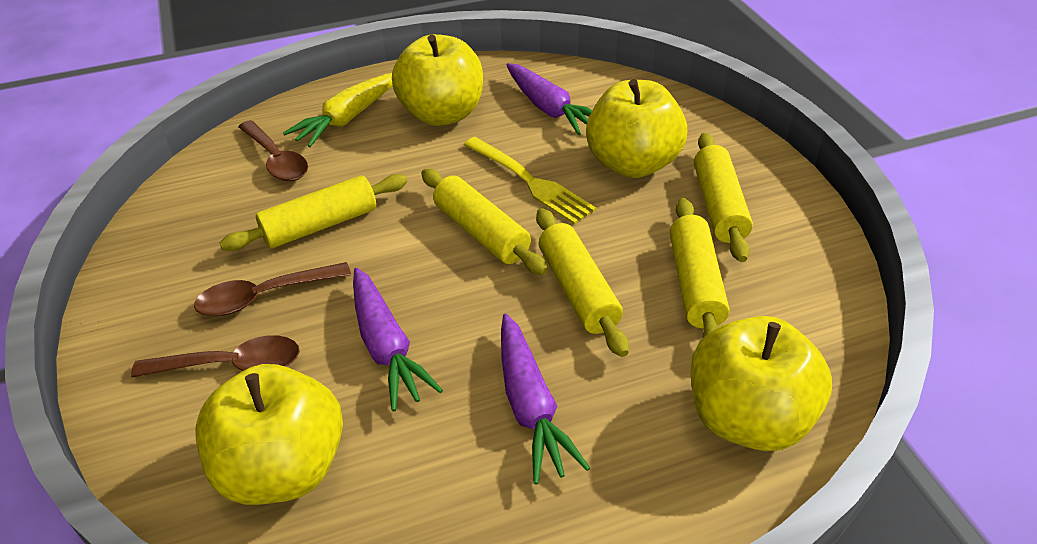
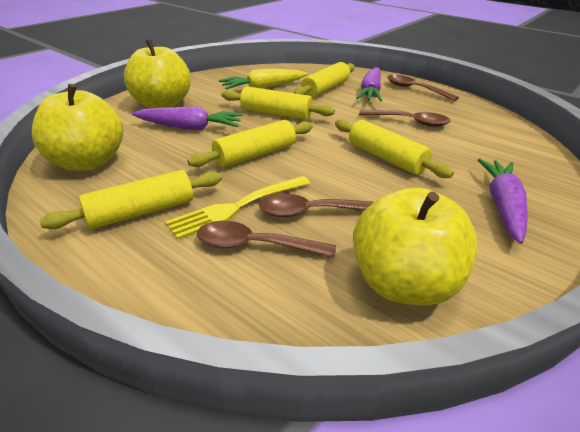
brown spoon: [131,335,300,378] [194,262,351,316] [238,120,308,181] = 3 -> [197,221,336,258] [259,194,374,217] [359,110,450,127] [387,75,459,101] = 4
yellow apple: [195,364,343,505] [392,34,483,126] [586,79,687,178] [691,316,832,451] = 4 -> [32,84,123,171] [124,39,191,108] [353,188,477,306] = 3

